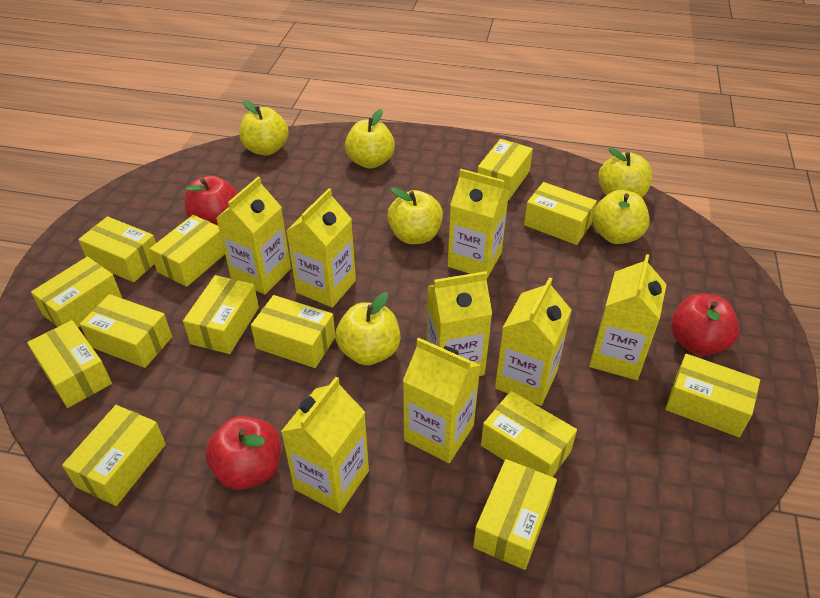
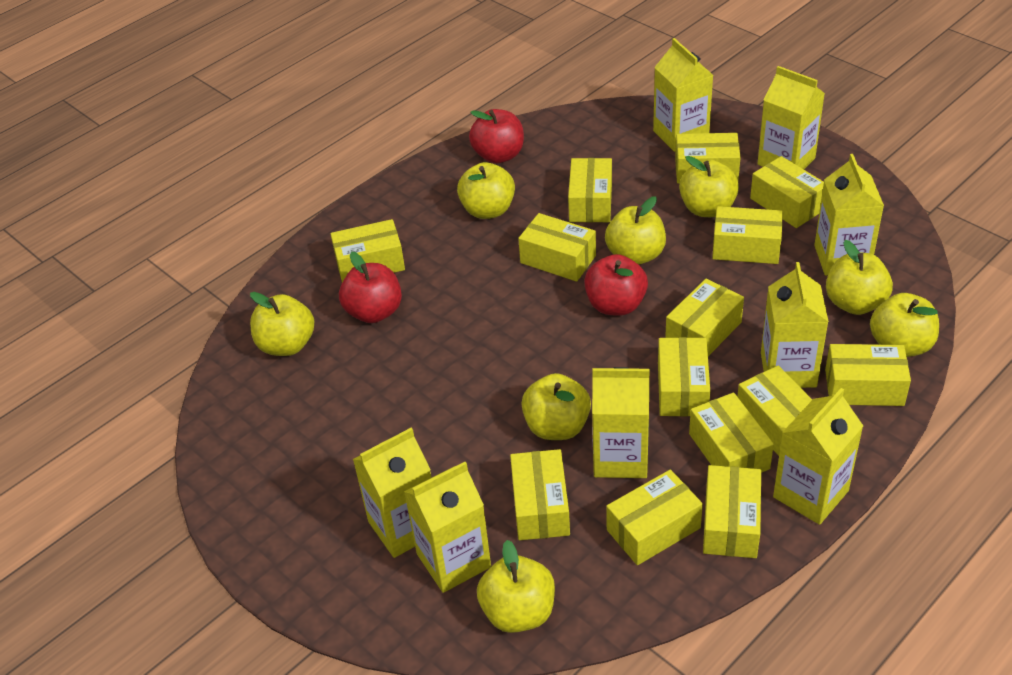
yellow apple: [239,100,289,155] [335,292,401,365] [345,109,395,169] [387,188,443,244] [592,190,650,244] [598,147,652,198] = 6 -> [250,292,314,356] [457,162,515,219] [477,540,555,633] [521,373,591,440] [605,196,666,265] [679,156,739,217] [826,240,893,315] [870,293,939,357] = 8
yellow box: [27,320,112,408] [31,257,122,328] [62,405,166,506] [78,216,156,282] [80,294,172,368] [150,215,225,287] [183,275,259,354] [251,295,335,368] [473,459,557,570] [477,139,533,200] [481,391,577,477] [524,182,597,245] [665,354,760,437] = 13 -> [331,219,405,282] [510,449,570,540] [518,213,596,282] [568,158,612,222] [606,470,703,565] [658,337,710,416] [665,279,744,356] [675,133,741,183] [689,392,774,473] [703,465,761,558] [712,206,783,264] [737,365,812,456] [750,156,824,228] [825,344,911,406] = 14

